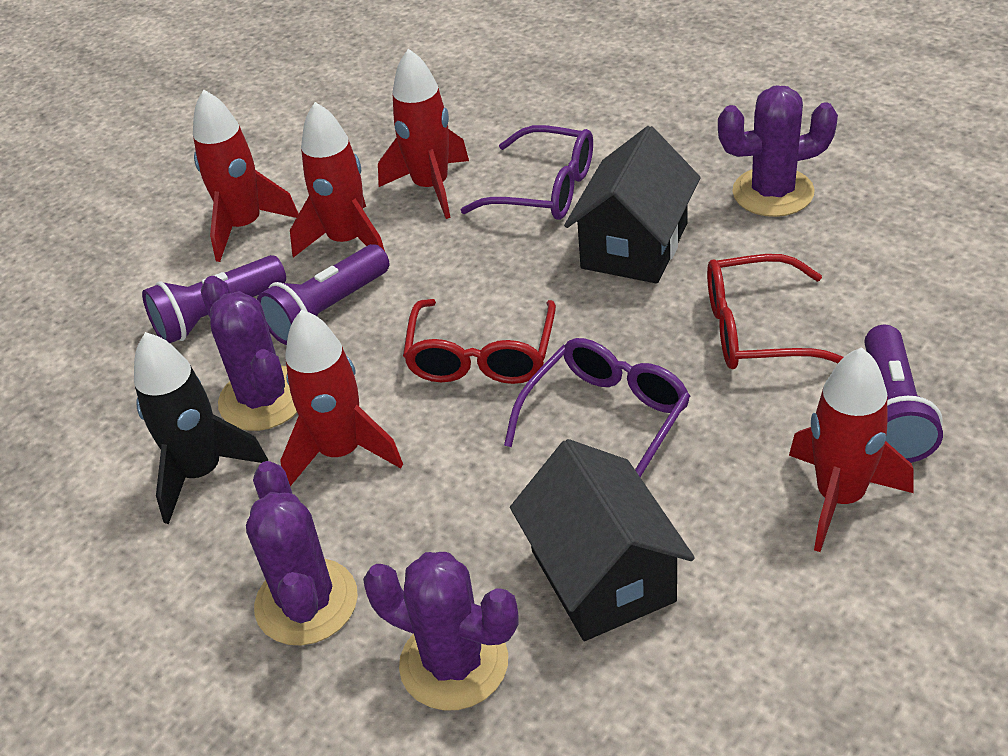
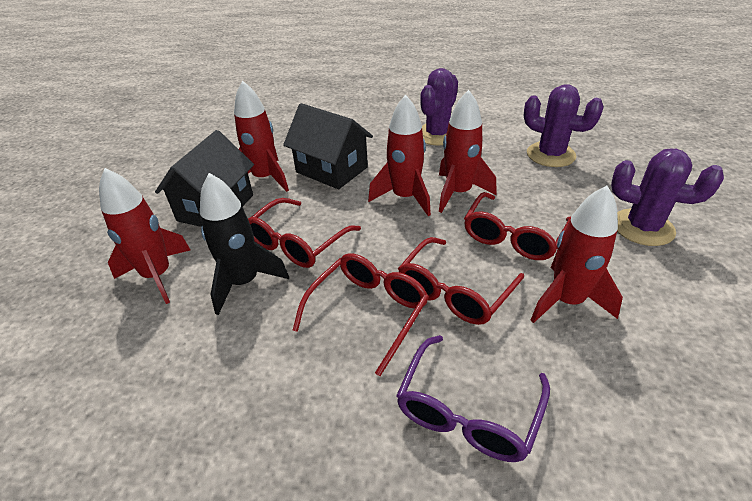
purple cactus: [201,276,297,431] [246,461,358,646] [363,552,518,711] [718,86,838,217] = 4 -> [421,68,458,145] [524,84,604,167] [611,149,724,246] = 3
purple flashlight: [142,255,286,343] [257,244,389,345] [865,325,943,463] = 3 -> none = 0
purple glasses: [461,125,593,220] [504,338,690,477] = 2 -> [396,335,550,462] = 1
red glasses: [403,299,556,384] [707,254,843,369] = 2 -> [248,198,361,268] [292,253,429,376] [398,237,524,325] [464,192,571,260] = 4

